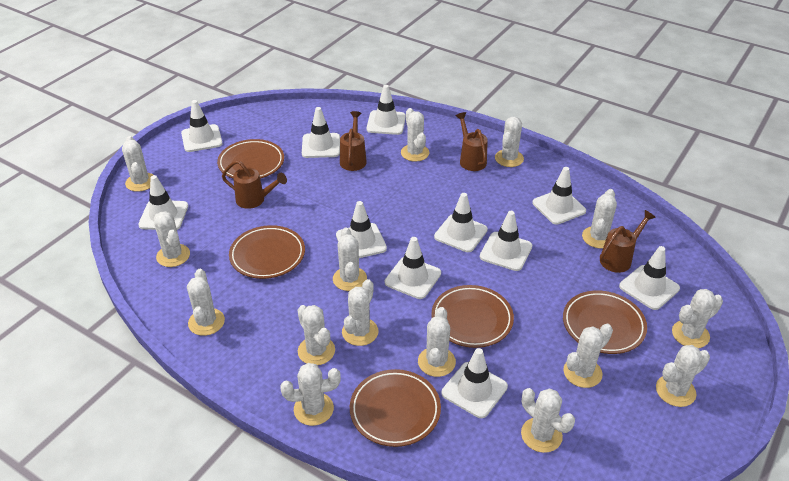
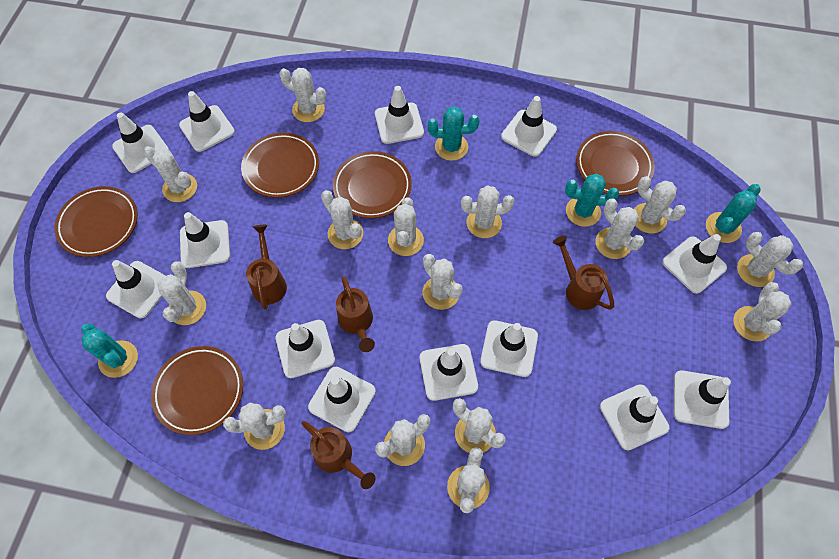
turquoise cactus: none = 0 -> [81,323,138,378] [428,106,479,161] [565,174,619,227] [706,184,761,243] = 4
white traffic cone: [138,175,188,230] [181,100,223,152] [302,107,340,158] [336,201,387,258] [366,85,406,135] [385,237,441,299] [434,193,488,252] [442,348,508,418] [480,211,532,271] [532,167,586,225] [619,246,680,310] = 11 -> [106,260,166,318] [112,112,169,173] [179,91,235,152] [180,212,230,268] [275,320,335,378] [308,366,376,432] [375,86,424,144] [420,344,478,401] [480,320,538,377] [501,96,557,157] [600,384,669,450] [662,234,727,294] [674,370,731,429] = 13

